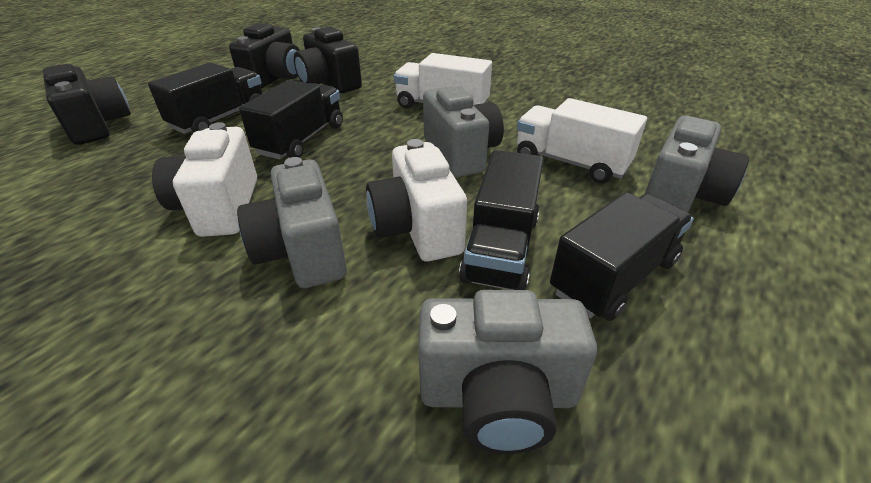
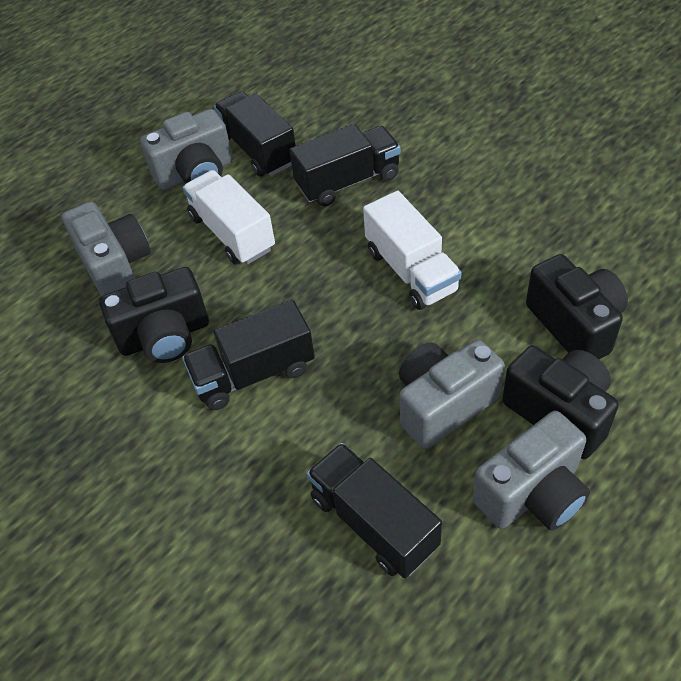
white camera: [152,122,257,237] [366,139,467,261] = 2 -> none = 0

